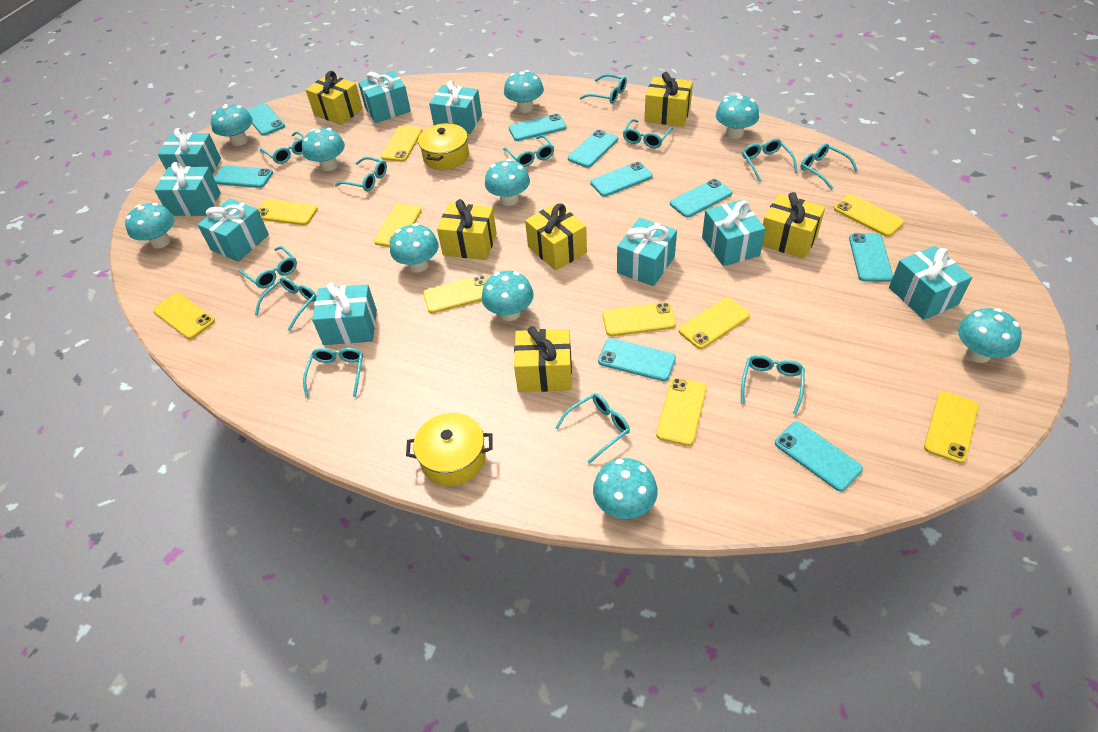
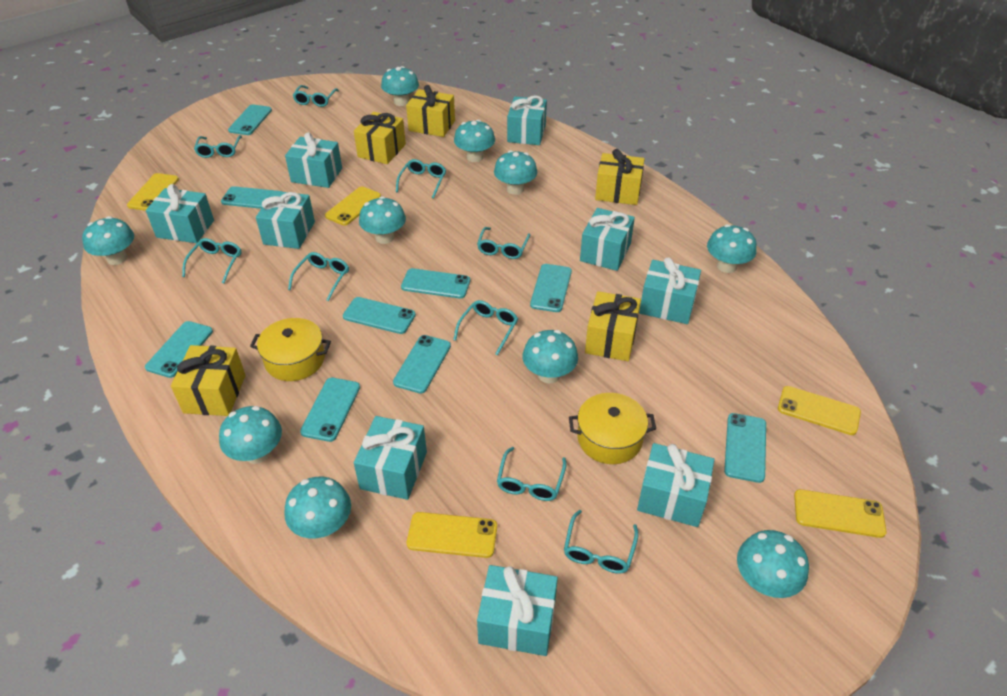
turquoise glasses: [239,246,297,288] [255,277,317,331] [260,131,304,164] [303,348,363,398] [335,157,387,192] [503,135,554,167] [555,393,630,464] [580,74,627,104] [623,119,673,148] [741,355,805,414] [742,139,797,182] [800,143,858,190] = 12 -> [182,238,242,283] [194,135,242,158] [288,252,349,301] [293,85,339,107] [396,159,446,199] [453,300,518,356] [477,227,530,259] [497,447,567,501] [564,510,639,574] = 9
yellow gift: [306,71,363,125] [437,199,497,260] [514,326,572,392] [525,203,587,271] [644,72,693,127] [762,192,825,259] = 6 -> [171,345,246,416] [354,112,406,164] [406,85,455,137] [585,291,641,361] [595,149,645,205] = 5
yellow phone: [153,293,215,339] [258,199,318,225] [374,204,422,247] [381,126,422,162] [423,275,488,313] [603,302,676,336] [656,378,707,446] [679,298,750,349] [834,194,904,237] [924,391,979,463] = 10 -> [127,173,179,211] [325,186,381,226] [407,512,497,558] [778,386,861,435] [794,489,887,538] = 5

